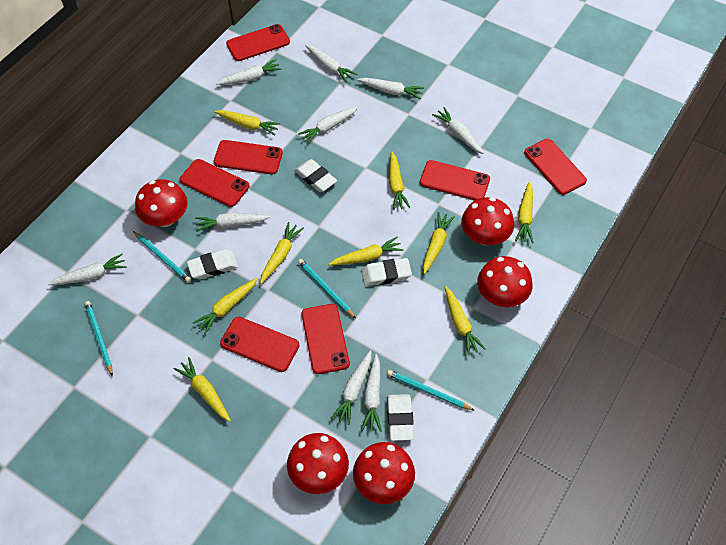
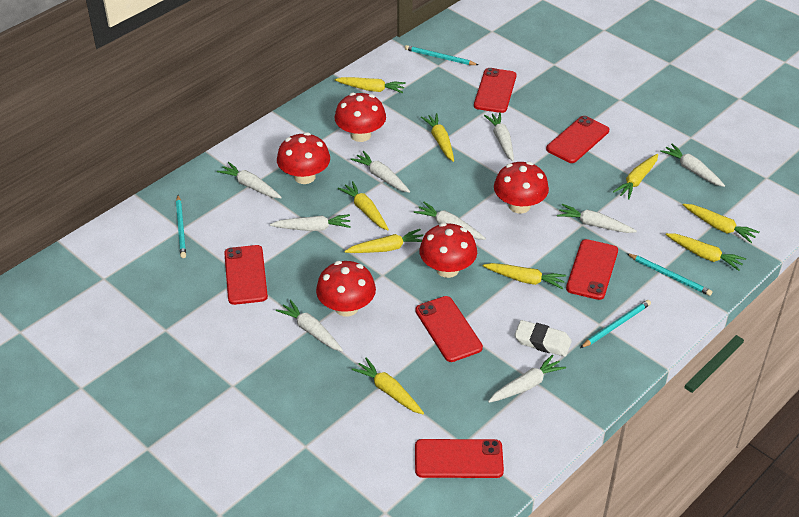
red phone: [180,159,250,207] [213,140,283,175] [220,317,300,372] [226,24,290,61] [302,304,350,374] [420,160,490,200] [524,139,587,195] = 7 -> [224,245,268,305] [415,296,483,362] [415,439,504,478] [474,68,517,113] [546,116,609,163] [566,239,618,300] = 6
white eraser: [187,249,239,280] [294,159,337,192] [361,258,412,286] [387,394,414,441] = 4 -> [514,320,572,357] = 1

